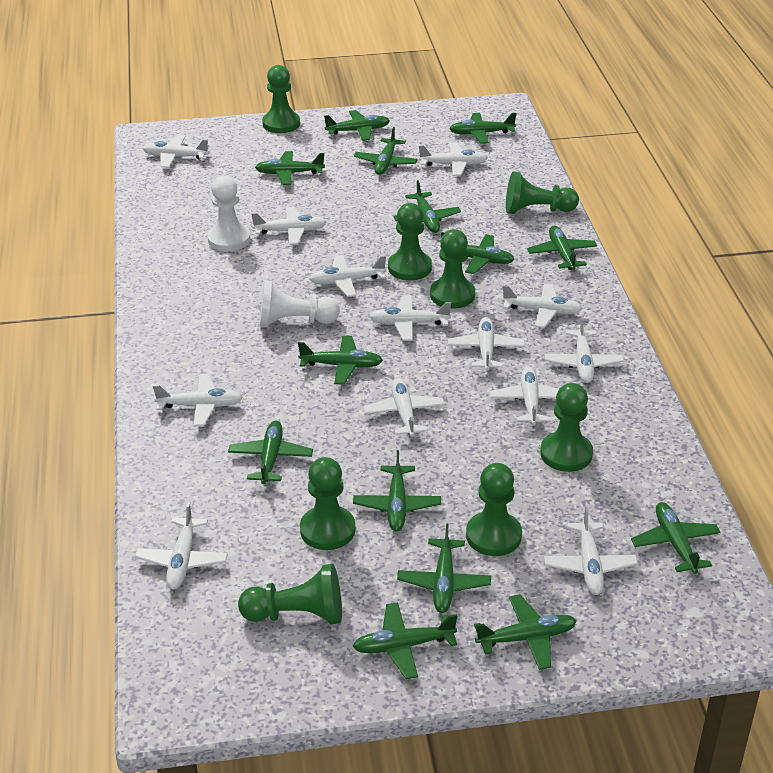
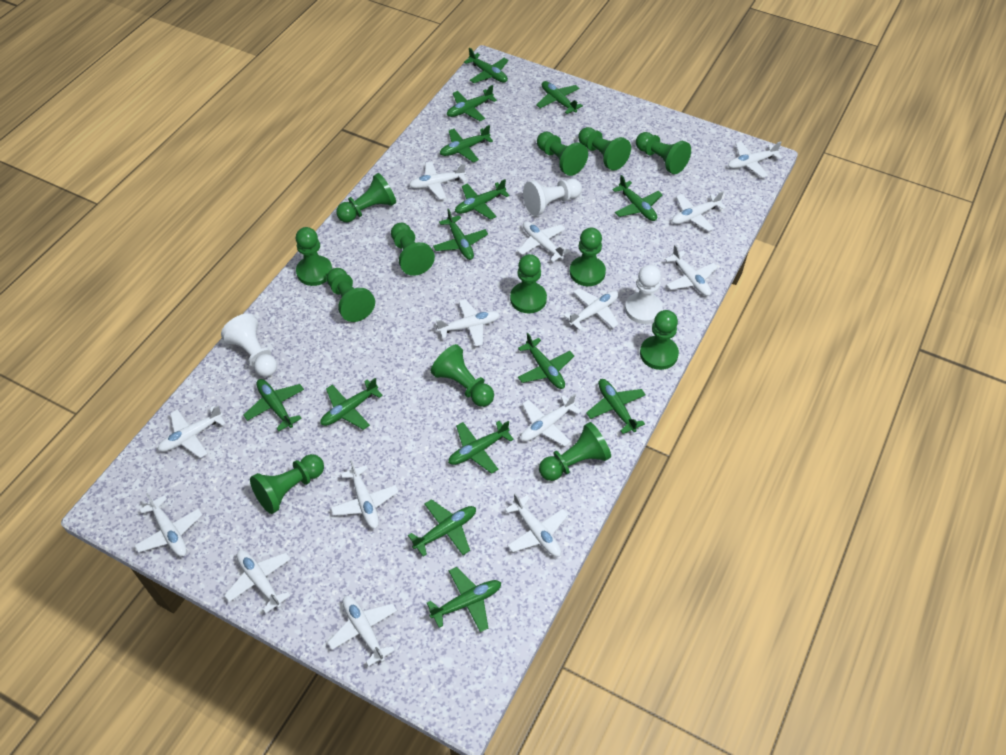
green pawn: [238,564,342,624] [262,65,300,133] [300,457,355,550] [388,203,432,280] [430,229,475,309] [466,463,522,556] [506,171,579,214] [540,383,593,472] = 8 -> [250,454,324,514] [296,227,332,286] [327,268,375,322] [336,173,396,222] [391,223,435,276] [431,344,494,407] [510,254,547,313] [537,132,588,176] [539,422,611,481] [570,228,606,286] [578,127,631,171] [636,132,691,174] [640,310,679,370] = 13
white pawn: [207,176,250,251] [260,280,340,327] = 2 -> [221,313,277,377] [523,179,582,216] [625,265,663,324] = 3
white plane: [135,503,228,589] [143,135,209,168] [153,374,243,426] [251,207,327,245] [309,255,386,297] [363,378,445,437] [369,295,451,341] [419,143,488,176] [448,317,525,371] [490,367,559,425] [502,283,583,328] [544,507,638,595] [545,316,624,383] = 13 -> [134,493,202,556] [158,405,226,458] [224,550,291,613] [328,596,397,667] [331,460,398,529] [409,161,466,200] [436,299,500,347] [505,493,568,557] [518,221,570,262] [521,394,581,446] [564,288,619,330] [665,245,718,296] [672,191,726,232] [728,141,782,178] = 14

